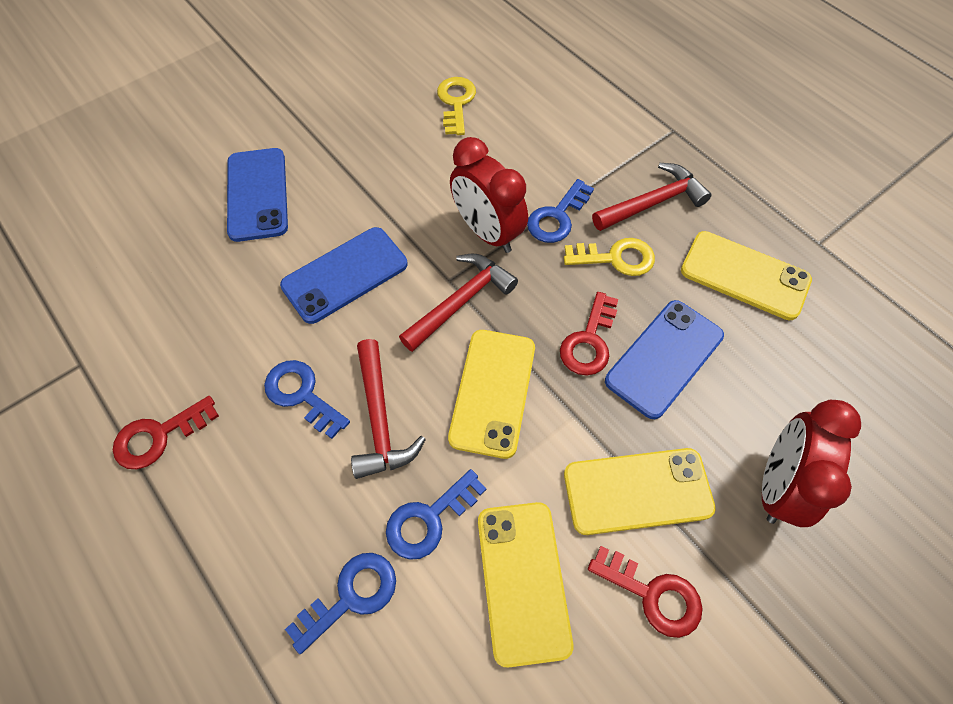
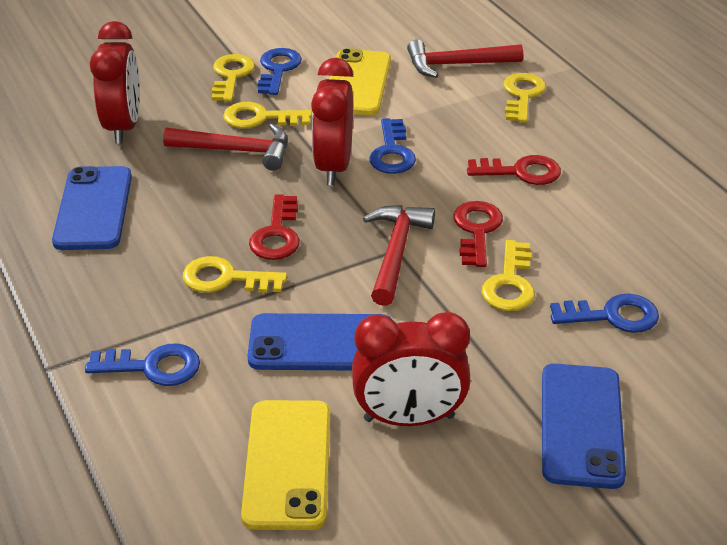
red clock: [450,137,528,253] [762,400,861,527] = 2 -> [90,21,140,144] [311,58,353,185] [352,312,471,426] = 3
yellow key: [437,77,476,135] [564,238,655,276] = 2 -> [183,256,287,293] [212,54,255,102] [223,102,312,129] [481,240,535,311] [503,73,546,123] = 5
yellow phone: [448,330,535,459] [478,502,573,668] [564,448,716,535] [681,231,812,320] = 4 -> [241,400,330,530] [329,48,391,115] = 2

